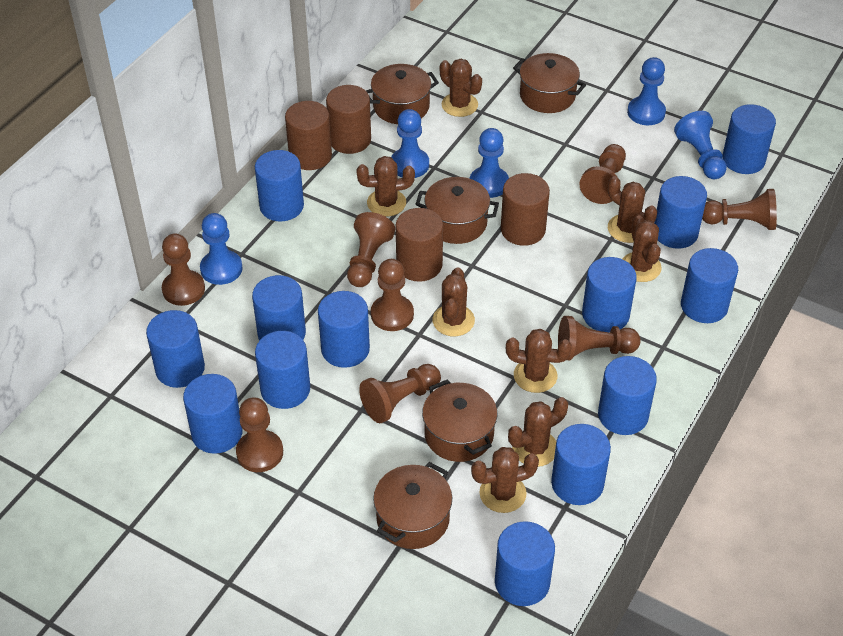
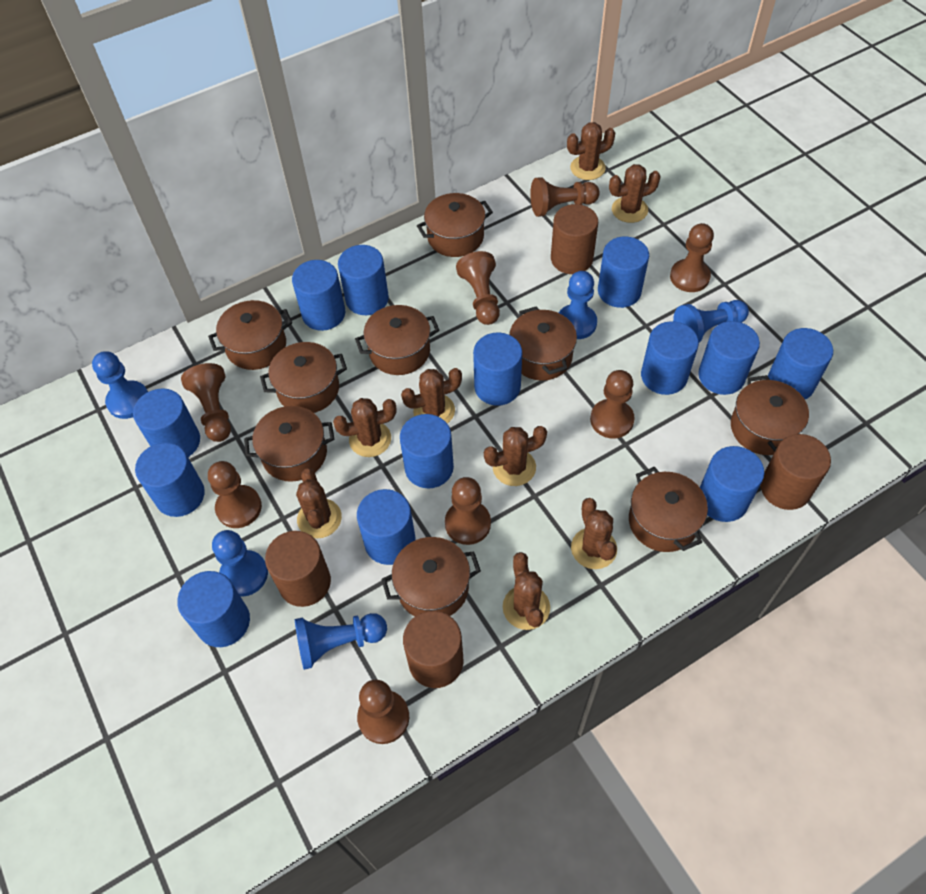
brown pot: [366,64,439,124] [373,462,452,549] [416,177,499,244] [422,379,497,462] [513,53,586,113] = 5 -> [208,300,292,370] [244,406,334,482] [260,342,347,413] [355,305,440,375] [381,537,481,616] [417,193,493,257] [509,306,577,381] [629,467,708,552] [731,375,809,455] = 9

